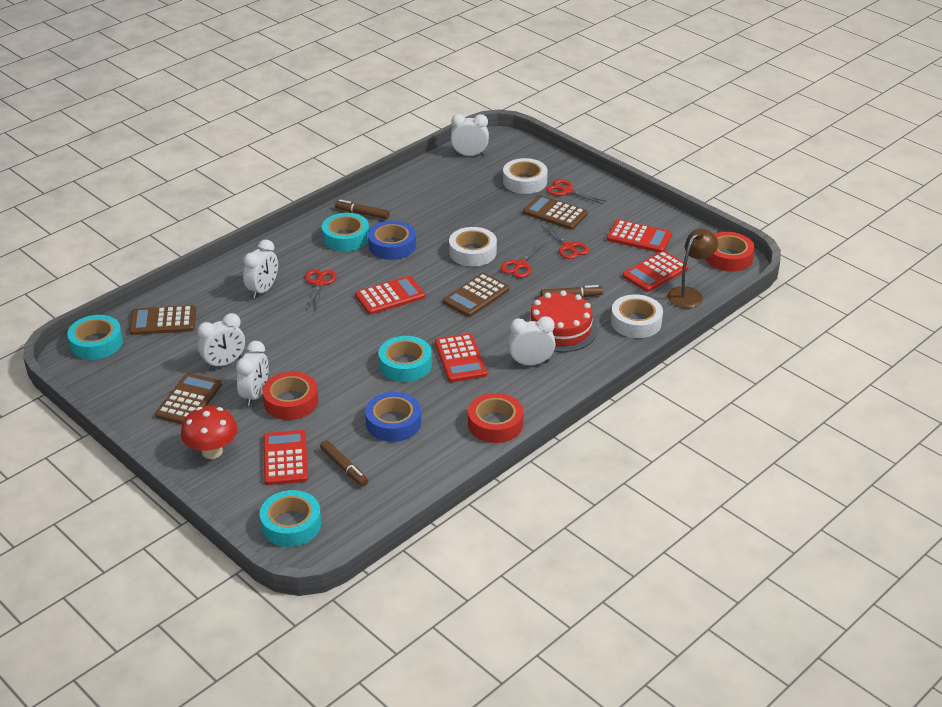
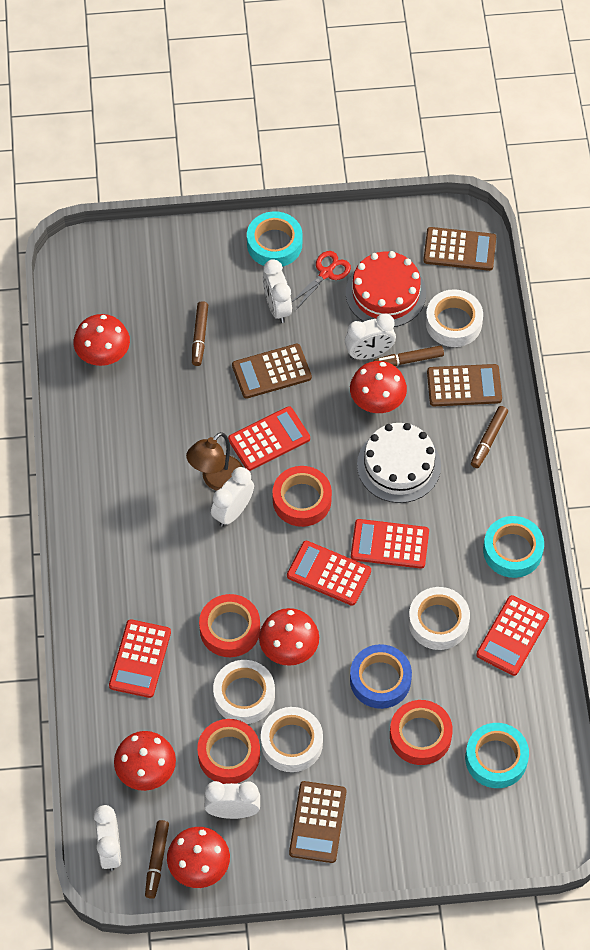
blue tape: [365,392,421,442] [368,221,416,260] = 2 -> [350,644,412,709] = 1
brown marker: [320,440,368,487] [335,200,390,219] [541,285,603,297] = 3 -> [145,820,169,899] [192,301,208,366] [373,345,444,366] [471,406,508,468] = 4
red mushroom: [181,406,237,459] = 1 -> [73,314,130,366] [114,731,176,791] [167,827,230,888] [259,608,319,666] [350,361,407,413] = 5
red scissors: [305,269,336,309] [500,242,545,278] [542,223,589,259] [546,179,605,204] = 4 -> [291,251,351,310] = 1
red tape: [262,371,318,420] [468,393,524,443] [705,232,755,272] = 3 -> [197,719,260,784] [199,594,260,657] [272,466,332,527] [390,700,453,765] = 4
turquoise tape: [67,315,123,360] [260,490,321,547] [322,213,369,251] [379,336,432,382] = 4 -> [247,211,302,267] [465,723,529,788] [483,516,544,578] = 3
white cake: none = 0 -> [357,423,441,503] = 1
white tape: [449,227,497,266] [503,158,548,194] [611,294,663,338] = 3 -> [213,660,275,724] [261,707,323,772] [409,587,470,650] [426,289,483,347] = 4

